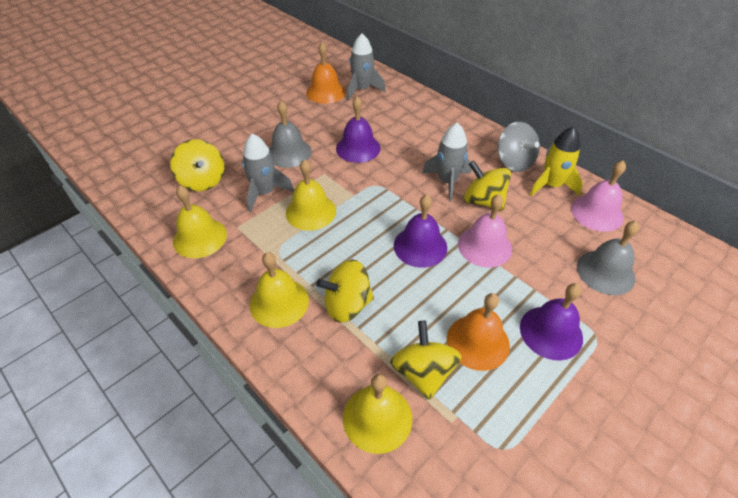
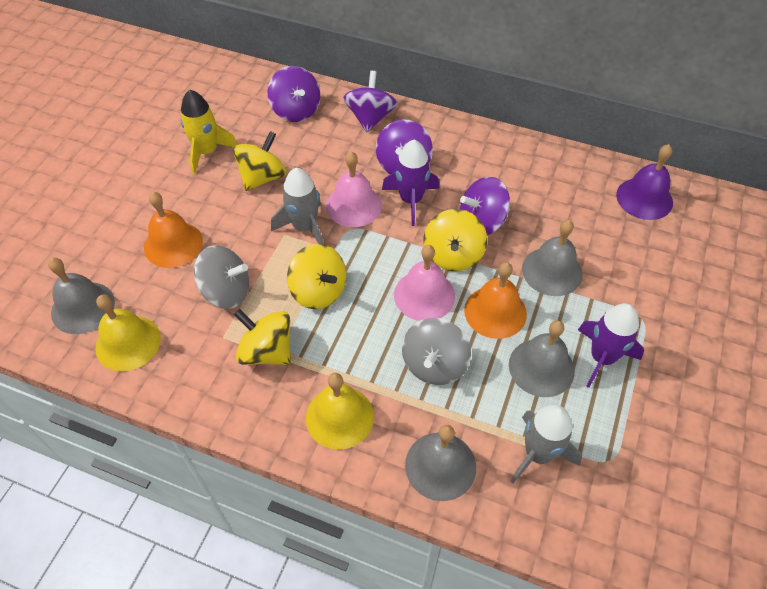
grey bell: [269,101,312,168] [577,221,639,295] = 2 -> [48,258,115,334] [405,425,476,501] [509,320,575,397] [522,220,582,296] = 4
grey rocket: [242,134,294,212] [347,33,386,101] [422,123,471,202] = 3 -> [271,168,324,244] [511,405,582,483] = 2
grey spinning top: [498,122,540,172] = 1 -> [194,245,249,309] [402,318,471,385] = 2
purple bell: [336,96,381,163] [394,194,447,268] [520,283,583,360] = 3 -> [616,144,673,220] = 1
purple rocket: none = 0 -> [382,140,439,226] [578,303,644,388] = 2
purple spinning top: none = 0 -> [268,66,320,122] [343,71,397,132] [376,119,433,174] [460,177,510,236] = 4
yellow bell: [173,186,227,258] [250,252,309,328] [286,159,336,231] [343,374,412,454] = 4 -> [95,295,161,372] [306,373,374,450] = 2

